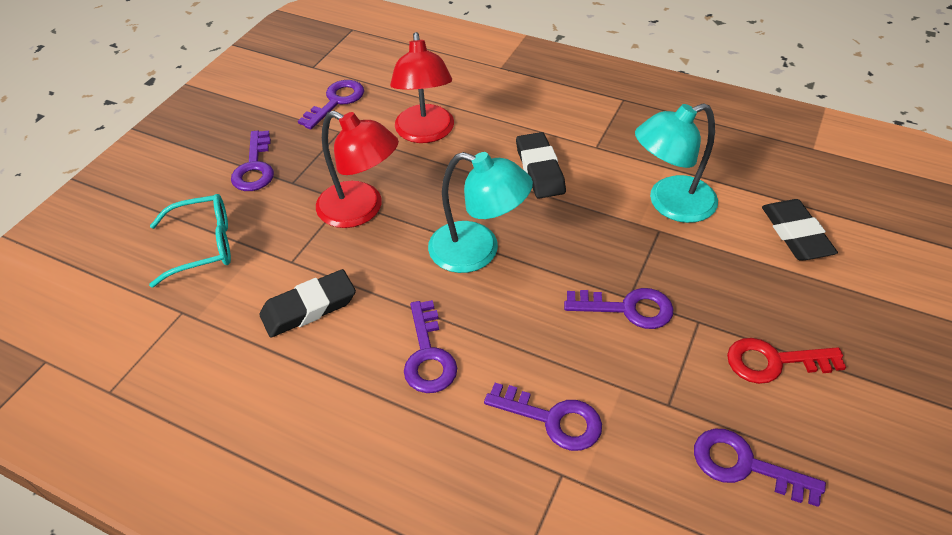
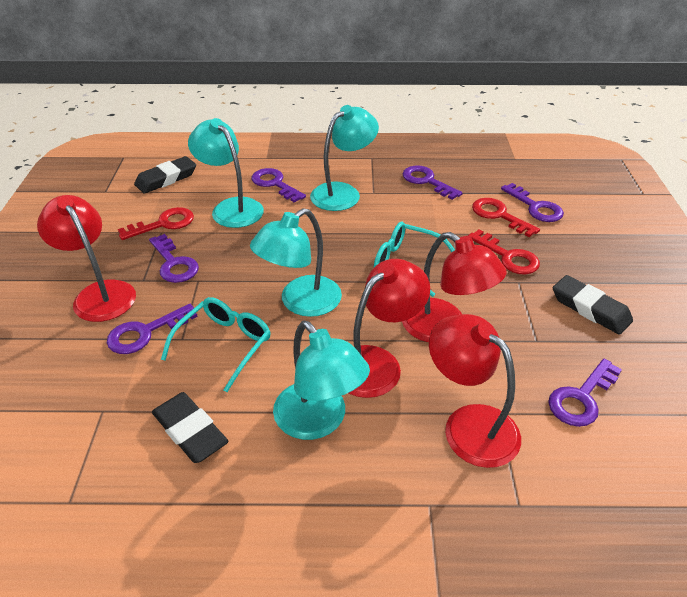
red key: [727,338,846,384] = 1 -> [118,207,194,240] [468,230,540,275] [472,198,540,237] = 3
red lamp: [316,111,399,228] [390,32,454,143] = 2 -> [37,195,136,322] [349,259,430,398] [402,232,506,342] [429,314,521,468] = 4
turquoise glasses: [149,194,231,288] = 1 -> [161,297,271,392] [374,222,455,297] = 2
turquoise lamp: [428,152,533,273] [635,103,718,223] = 2 -> [188,118,264,228] [250,208,342,317] [273,320,370,440] [310,105,379,211] = 4

